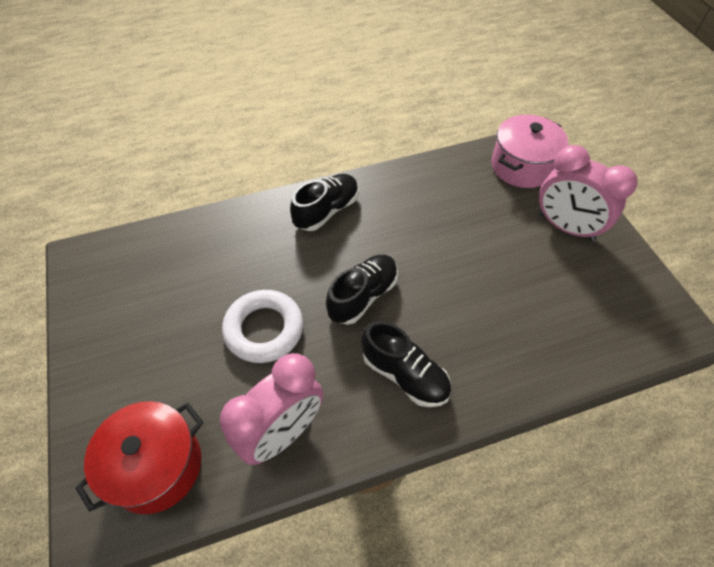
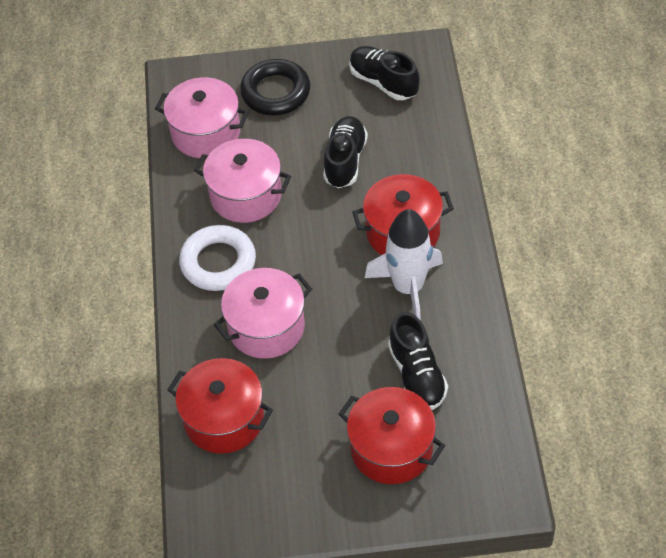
black ring: none = 0 -> [240,59,310,115] = 1
pink clock: [220,353,324,465] [539,145,638,242] = 2 -> none = 0
pink pot: [491,115,568,188] = 1 -> [155,77,249,158] [194,139,291,223] [214,268,312,359] = 3
red pot: [75,401,203,514] = 1 -> [168,358,273,454] [339,387,445,484] [353,174,454,255] = 3
white rocket: none = 0 -> [365,209,443,320] = 1

